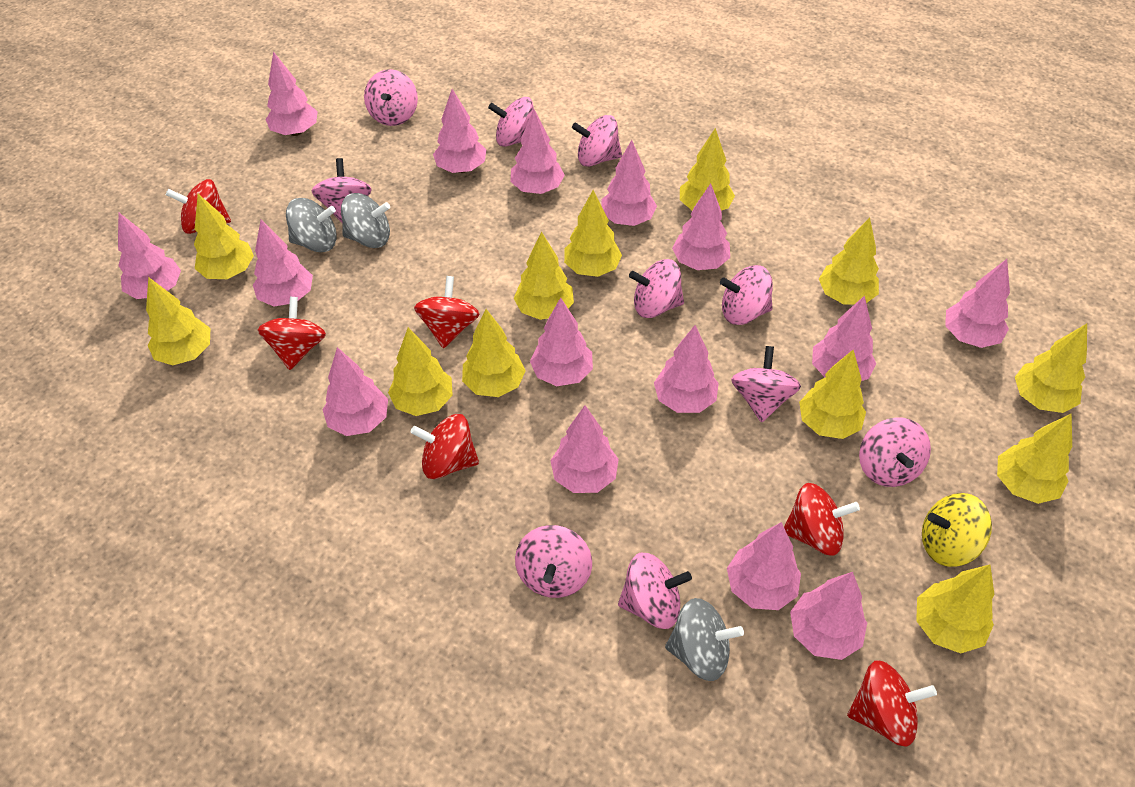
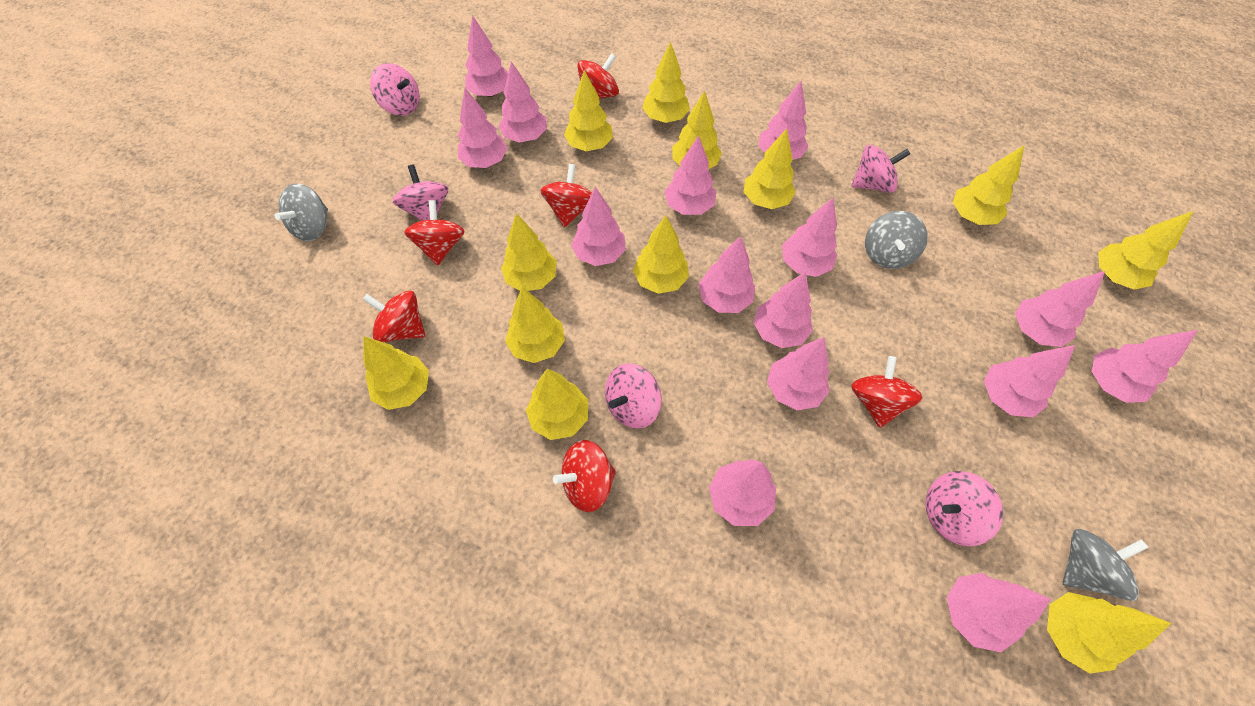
pink spinning top: [312,158,372,224] [364,69,418,126] [488,97,534,147] [515,525,592,598] [572,115,622,167] [618,553,692,629] [629,259,684,318] [720,265,773,325] [731,346,801,422] [859,417,931,487] = 10 -> [370,63,420,116] [393,164,448,221] [605,363,662,429] [851,145,910,193] [926,471,1003,546] = 5
yellow spinning top: [922,493,992,567] = 1 -> none = 0

